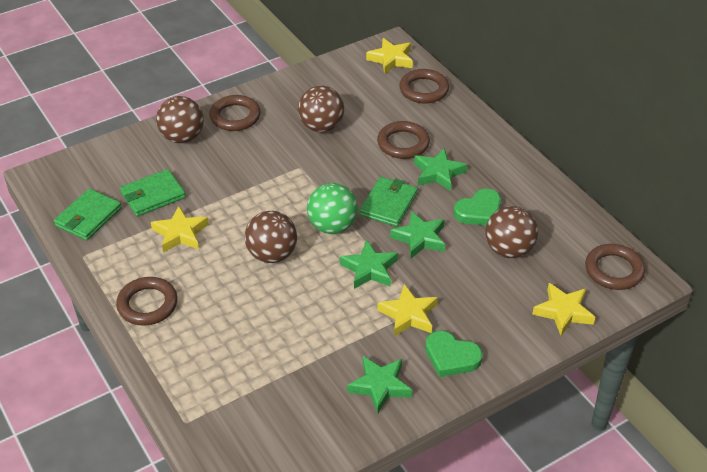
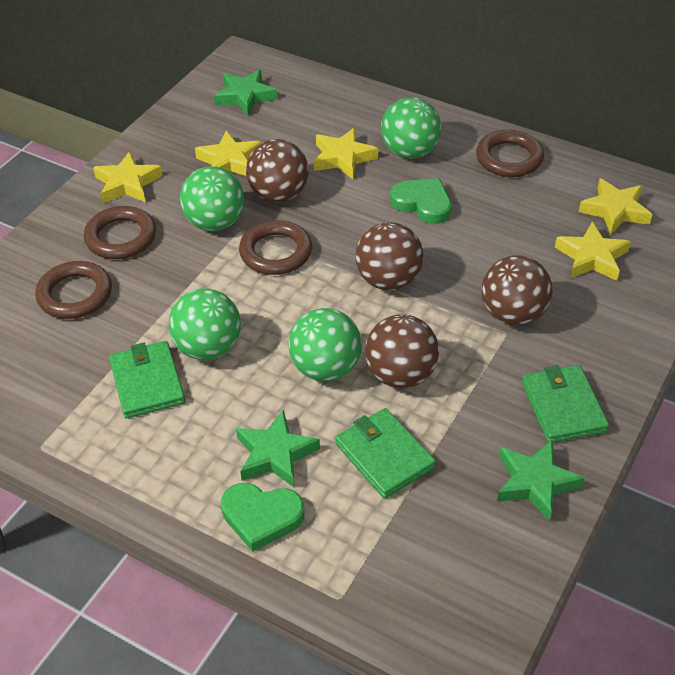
brown ring: [116,277,178,326] [209,95,261,131] [377,121,430,159] [399,69,449,103] [585,244,645,290] = 5 -> [35,261,112,319] [84,206,156,259] [239,220,312,275] [476,130,544,177] = 4
green ball: [307,183,358,234] = 1 -> [168,288,241,360] [180,166,245,231] [288,308,362,382] [381,97,441,159] = 4
green star: [340,240,398,289] [347,356,412,414] [390,211,445,258] [414,148,467,191] = 4 -> [214,70,277,116] [236,410,320,487] [497,440,585,522] = 3
yellow star: [151,206,209,253] [366,38,413,74] [377,284,438,337] [532,283,595,336] = 4 -> [93,151,163,203] [195,131,261,176] [314,128,378,179] [555,222,631,281] [579,178,652,234] = 5

